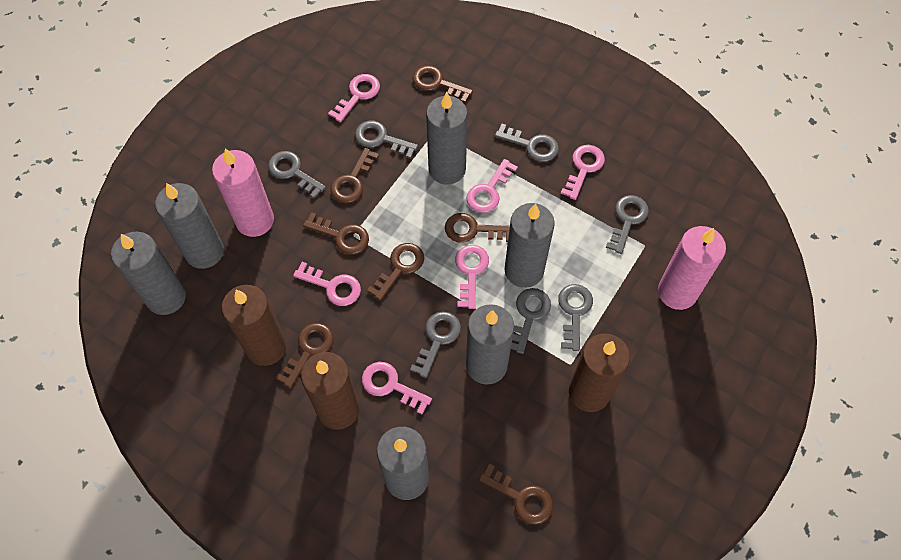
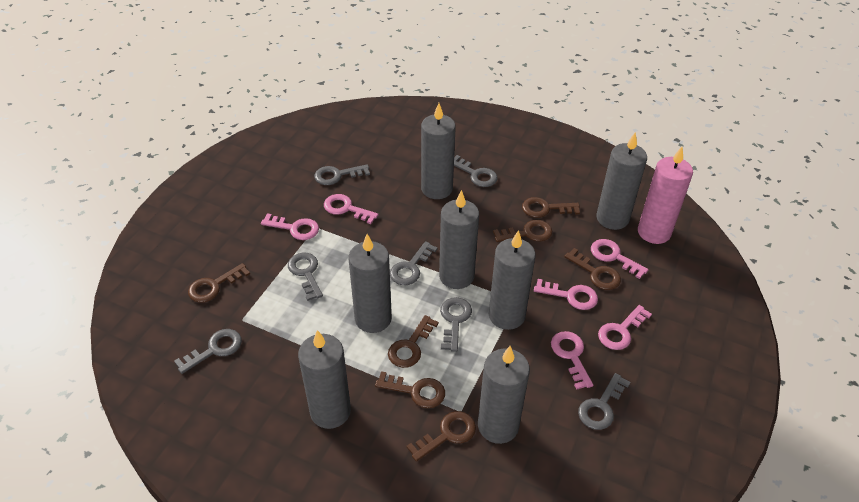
brown candle: [221,285,287,366] [301,352,359,430] [569,334,630,412] = 3 -> none = 0
grey candle: [111,232,186,315] [155,183,224,269] [377,427,429,500] [426,92,468,185] [466,304,514,385] [505,203,555,288] = 6 -> [298,330,351,429] [348,234,392,333] [421,103,456,199] [439,190,479,289] [478,346,530,444] [489,230,536,330] [596,132,647,230] = 7
pink candle: [212,148,274,237] [658,226,726,310] = 2 -> [638,147,693,244] = 1

